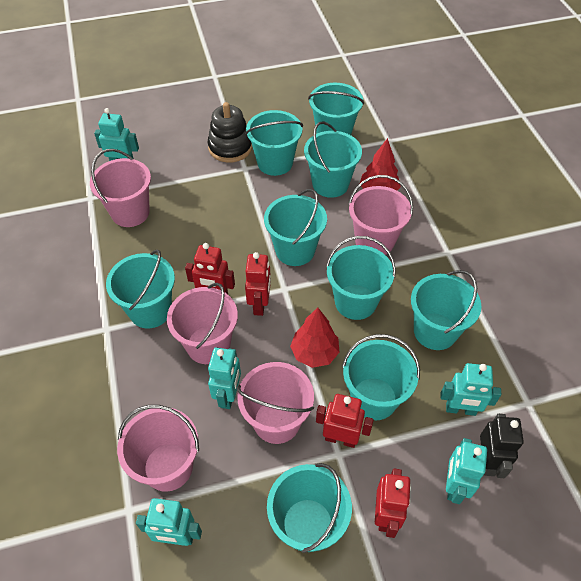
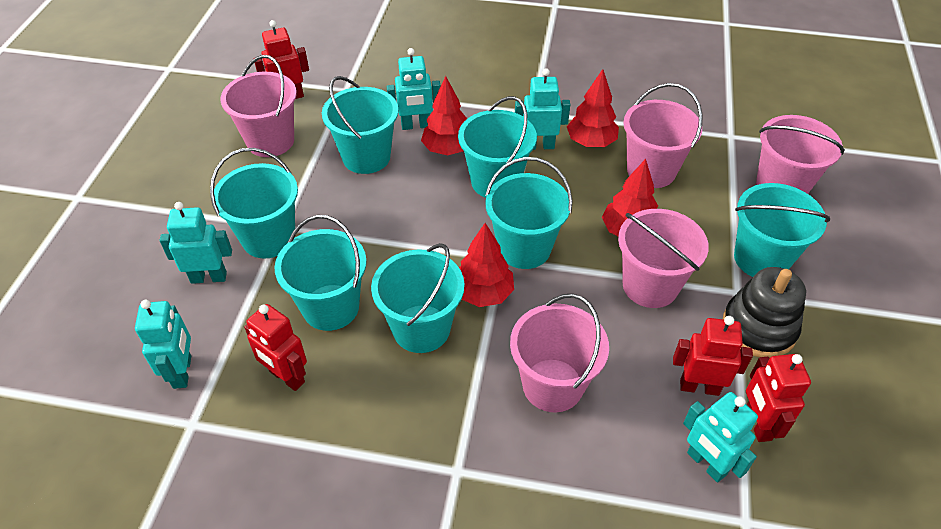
black robot: [480,414,524,478] = 1 -> none = 0
red tree: [290,307,340,368] [360,138,401,191] = 2 -> [421,76,467,156] [459,223,514,307] [567,69,619,147] [602,159,658,237] = 4
turquoise bucket: [106,249,175,329] [245,110,303,176] [264,189,327,266] [267,463,352,553] [304,121,362,198] [308,83,364,135] [326,236,396,320] [342,334,420,420] [411,270,481,350] = 9 -> [210,148,298,259] [274,215,367,331] [322,76,398,174] [371,243,464,353] [458,96,537,198] [485,157,572,269] [734,183,830,277] = 7

